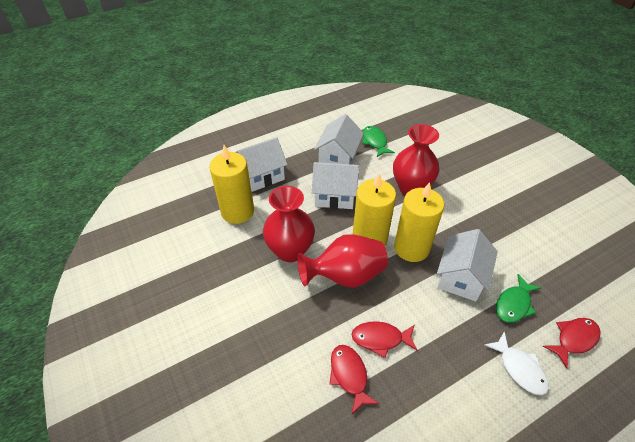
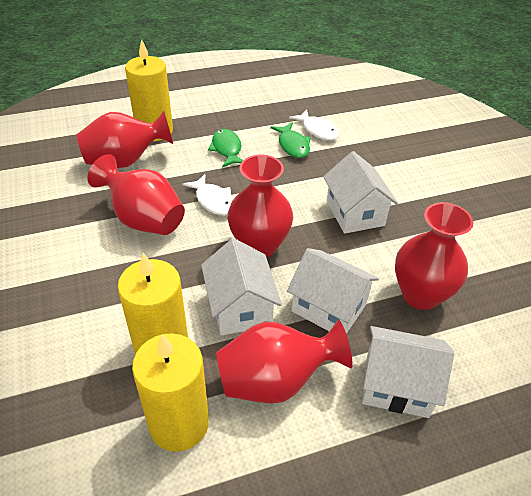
red fish: [329,345,379,414] [352,321,418,358] [543,318,601,368] = 3 -> none = 0
red vase: [263,186,315,262] [297,234,388,288] [393,124,440,195] = 3 -> [77,110,173,168] [87,154,185,235] [216,320,353,404] [227,155,293,258] [395,202,473,310] = 5
white fish: [484,331,549,395] = 1 -> [182,174,233,216] [289,110,339,140] = 2

